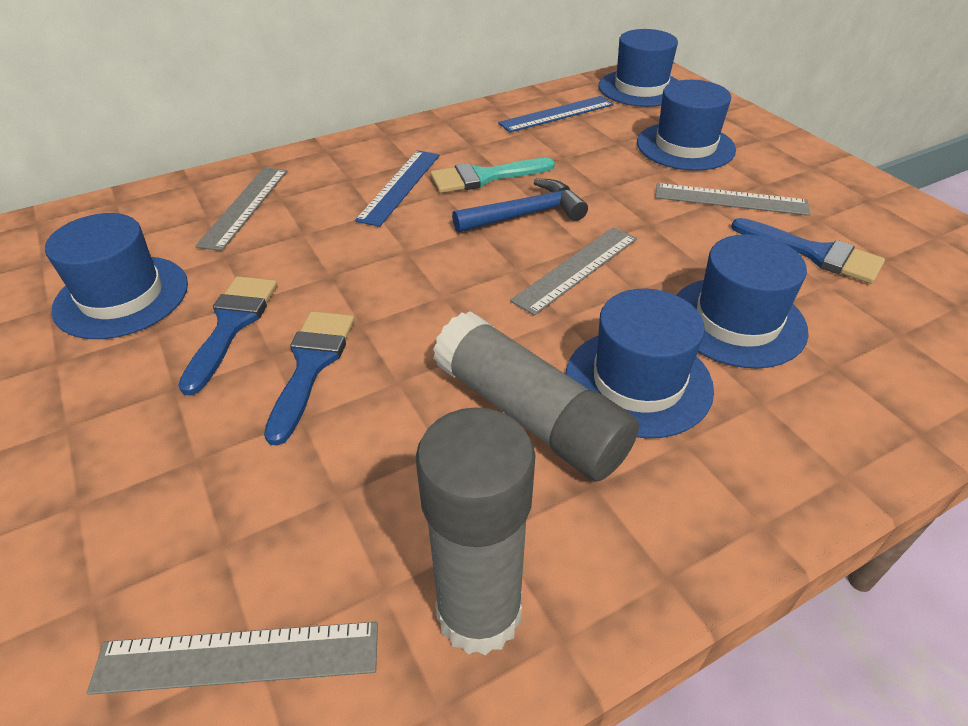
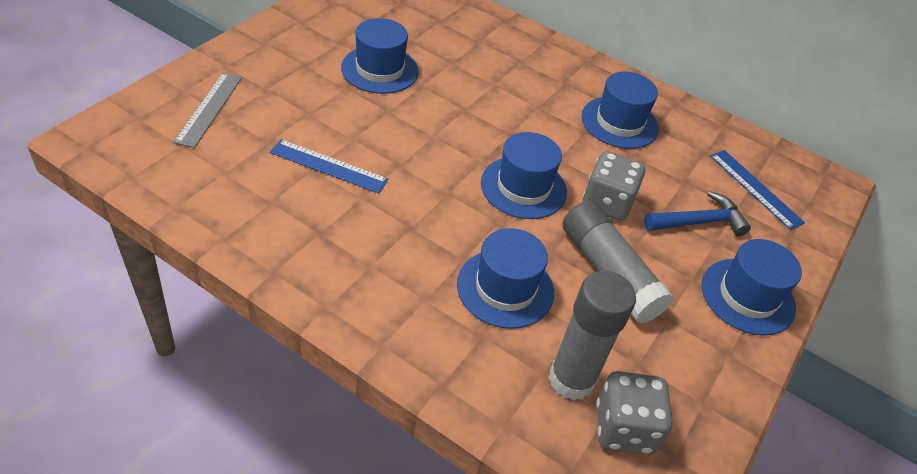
blue brush: [178,276,277,396] [264,311,355,446] [731,218,885,284] = 3 -> none = 0
grey dice: none = 0 -> [583,151,645,221] [596,371,672,454] = 2
grey ruler: [87,622,378,695] [195,167,287,251] [510,227,637,316] [655,183,810,216] = 4 -> [174,73,242,148] = 1
turquoise brush: [430,158,555,193] = 1 -> none = 0

